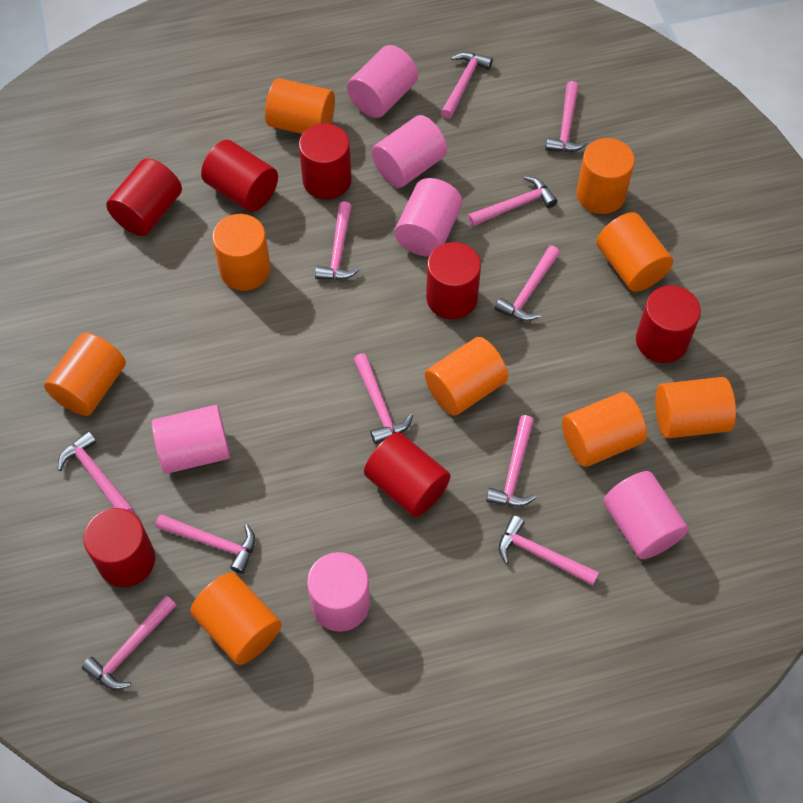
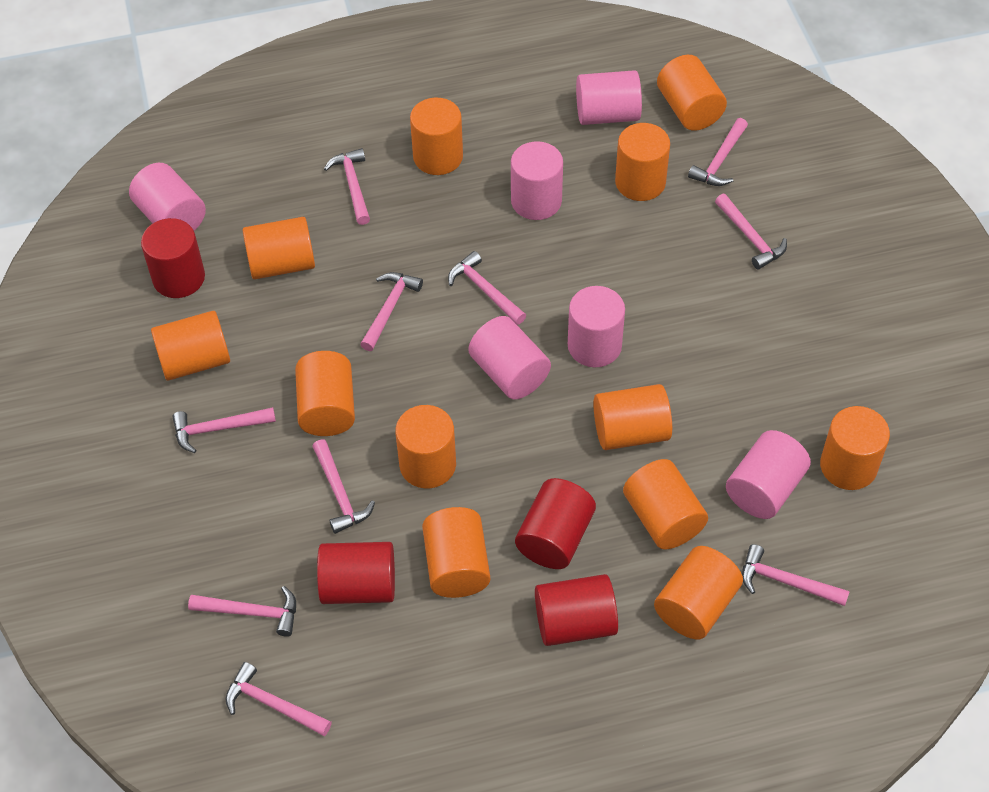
orange cylinder: [44,333,126,416] [190,572,281,665] [212,214,271,291] [265,78,335,134] [425,337,508,416] [562,392,647,467] [577,138,635,214] [597,212,673,292] [655,377,736,438] = 9 -> [151,311,230,381] [243,217,315,279] [295,351,355,436] [395,405,456,488] [410,98,463,175] [422,507,490,598] [593,384,672,450] [615,123,670,201] [623,459,708,549] [654,546,743,639] [657,55,727,131] [820,406,890,490] = 12
pink hammer: [58,431,134,512] [82,596,177,690] [155,514,255,574] [315,201,360,280] [354,353,413,444] [441,52,493,119] [468,176,557,226] [486,415,536,507] [495,246,560,321] [499,515,599,586] [545,81,588,152] = 11 -> [172,407,276,453] [188,586,296,637] [226,662,332,736] [312,439,375,534] [324,148,370,225] [360,272,423,351] [448,251,526,325] [688,118,748,186] [715,194,787,269] [742,544,850,606] = 10
red cylinder: [83,508,155,587] [106,158,182,236] [201,140,278,212] [299,123,352,199] [364,432,451,517] [426,242,481,319] [636,285,701,363] = 7 -> [141,218,205,298] [317,542,395,604] [515,478,596,569] [535,574,618,646] = 4

